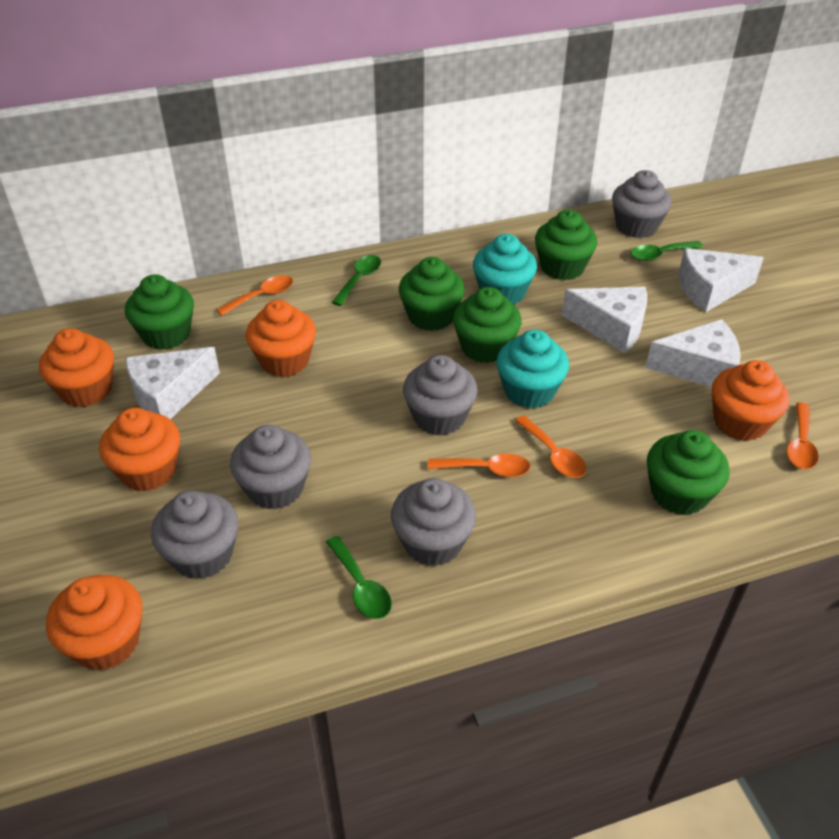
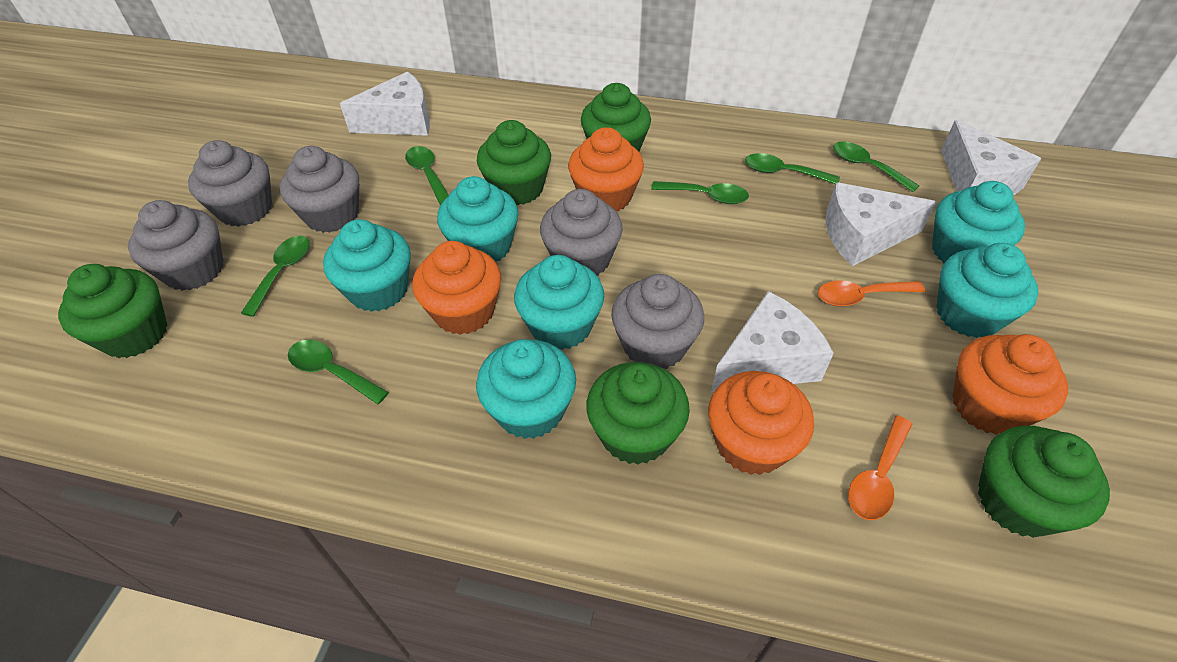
green spoon: [326,536,392,619] [332,255,381,306] [631,241,703,261] = 3 -> [241,236,310,317] [288,340,389,405] [405,146,449,205] [651,181,749,204] [745,153,840,184] [833,141,919,192] = 6
orange cupcake: [39,328,114,407] [46,575,143,671] [99,408,180,492] [246,300,316,377] [712,360,789,441] = 5 -> [412,241,501,335] [568,127,644,212] [708,371,814,475] [953,334,1068,435] = 4
orange spoon: [216,275,293,316] [428,453,530,477] [515,415,586,478] [787,403,819,469] = 4 -> [818,280,925,307] [848,416,913,520] = 2
turquoise cupcake: [473,234,537,304] [496,329,569,408] = 2 -> [323,219,411,312] [437,176,518,262] [476,339,576,439] [514,255,604,350] [932,181,1025,264] [936,243,1038,338] = 6

